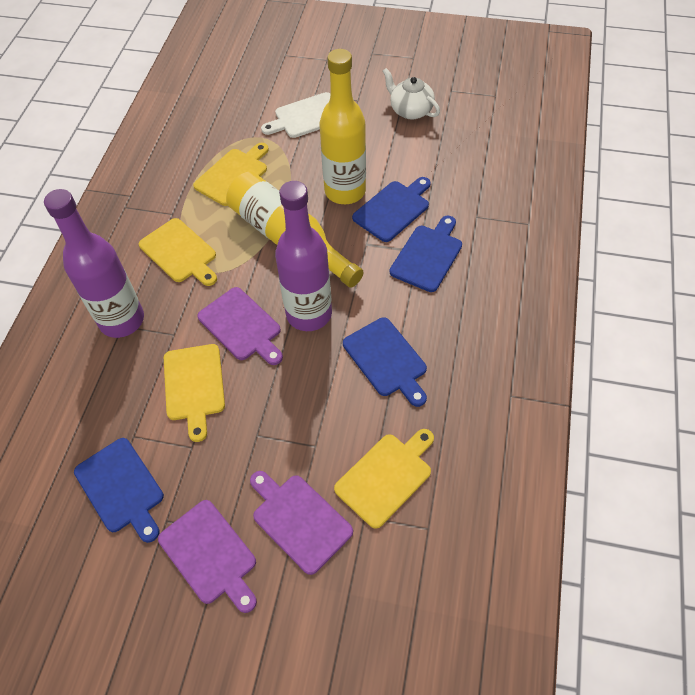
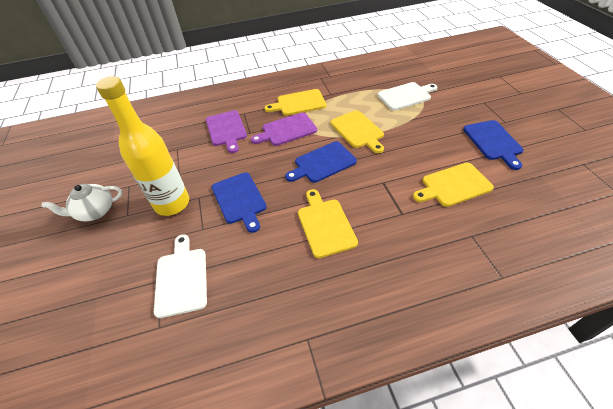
blue cutting board: [74,438,164,543] [343,317,427,407] [352,177,431,242] [390,216,462,292] = 4 -> [212,172,267,233] [285,141,357,183] [463,120,524,170] = 3
purple bottle: [44,189,144,338] [275,181,332,331] = 2 -> none = 0
purple cutting board: [158,500,257,613] [197,287,283,365] [250,471,353,575] = 3 -> [206,110,247,153] [251,112,317,146] = 2
white cutting board: [261,92,330,138] = 1 -> [154,234,207,318] [377,82,438,111] = 2
yellow bottle: [226,171,363,288] [319,49,366,204] = 2 -> [96,76,189,216] = 1

